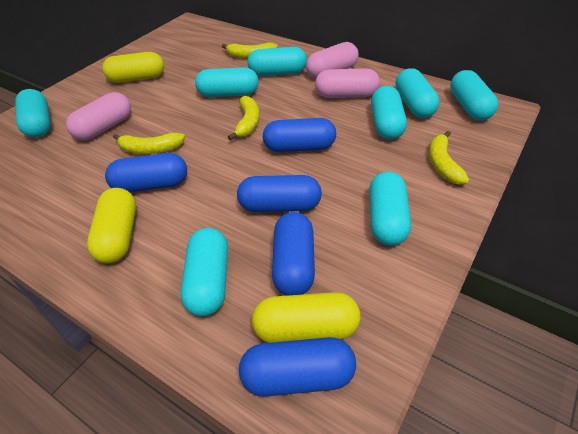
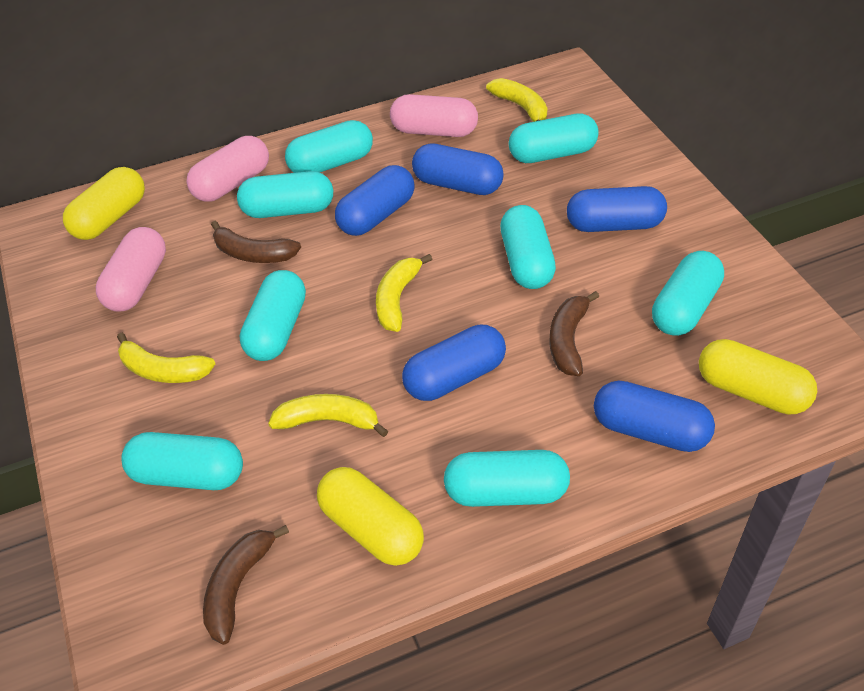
brown banana: none = 0 -> [203,525,289,645] [211,221,301,263] [549,291,599,376] = 3

